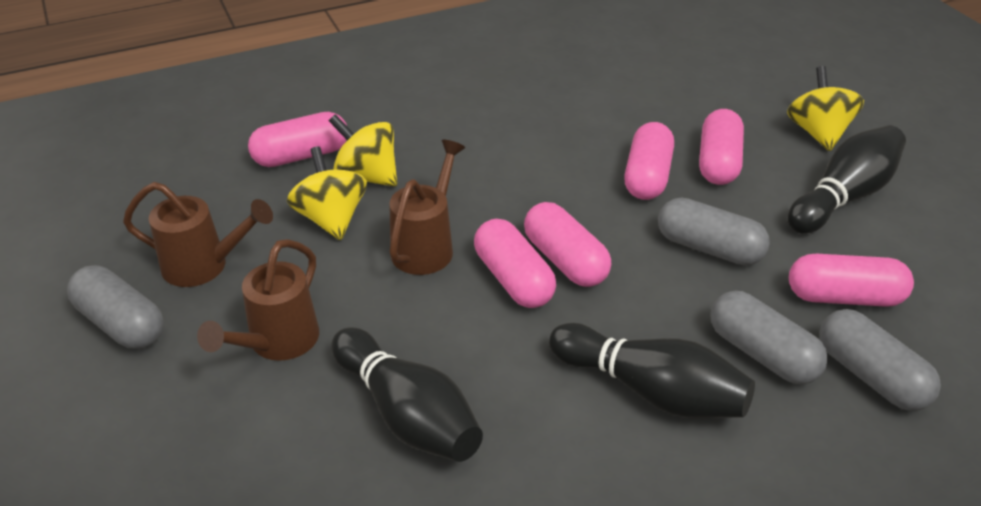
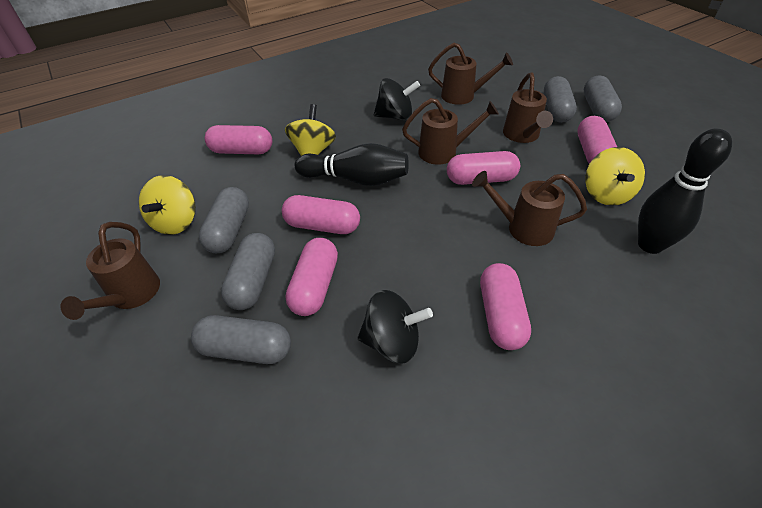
black bowling pin: [331,327,483,462] [549,323,755,419] [788,125,906,234] = 3 -> [295,143,409,186] [638,128,732,254] = 2
black spinning top: none = 0 -> [357,290,433,364] [374,78,420,121] = 2
brown watering can: [123,182,273,287] [197,239,319,361] [389,139,466,275] = 3 -> [61,222,160,320] [402,98,499,165] [428,43,513,105] [472,171,587,246] [503,72,553,143] = 5
grey capsule: [67,265,164,349] [658,197,770,265] [710,291,828,385] [820,309,941,411] = 4 -> [191,315,291,364] [199,187,249,253] [221,233,275,310] [544,76,577,123] [584,76,622,122] = 5

